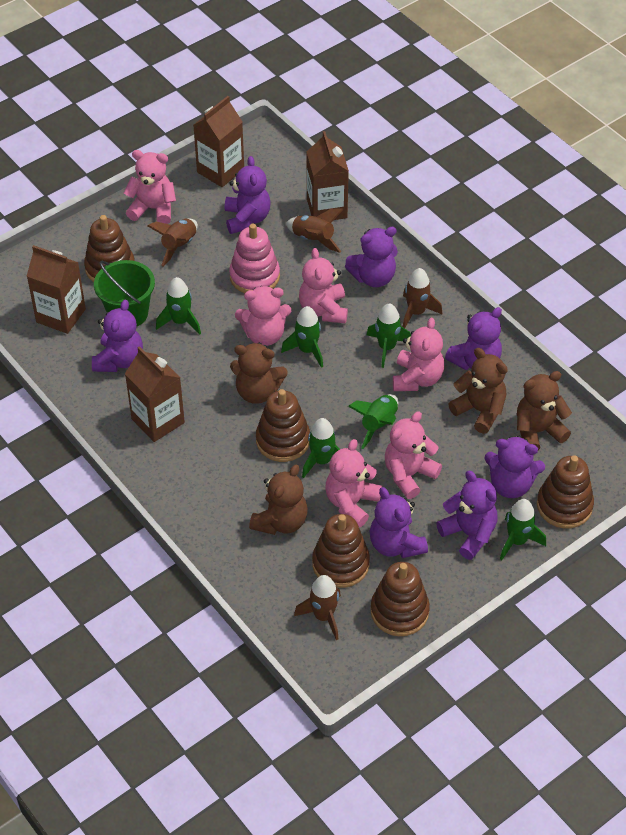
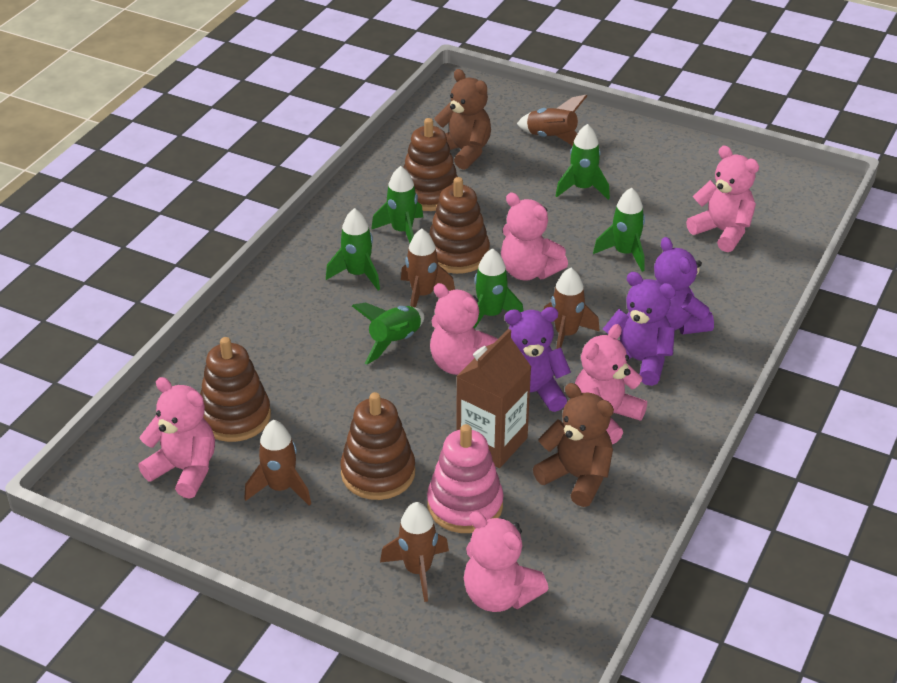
brown carton: [27,245,86,334] [125,346,185,442] [193,96,244,187] [306,131,349,220] = 4 -> [456,329,531,468] = 1
brown rocket: [147,219,198,266] [286,208,343,253] [294,575,341,640] [403,268,442,328] = 4 -> [244,420,311,506] [380,502,449,602] [401,229,455,308] [517,95,587,146] [544,268,600,349] = 5
brown stacking toy: [84,215,134,282] [256,389,310,462] [312,514,370,588] [370,562,430,636] [537,455,594,529] = 5 -> [200,337,271,442] [340,392,415,500] [403,118,458,211] [429,177,490,274] = 4
brown teddy bear: [230,343,288,404] [249,465,308,535] [449,348,508,434] [517,371,572,451] = 4 -> [434,69,491,170] [533,383,614,507] = 2
green bucket: [94,260,155,326] = 1 -> none = 0
purple teddy bear: [92,300,143,372] [225,156,270,234] [345,227,398,287] [370,487,428,558] [436,471,498,560] [445,307,502,370] [484,436,545,498] = 7 -> [505,307,571,412] [603,272,676,386] [654,237,714,334] = 3

